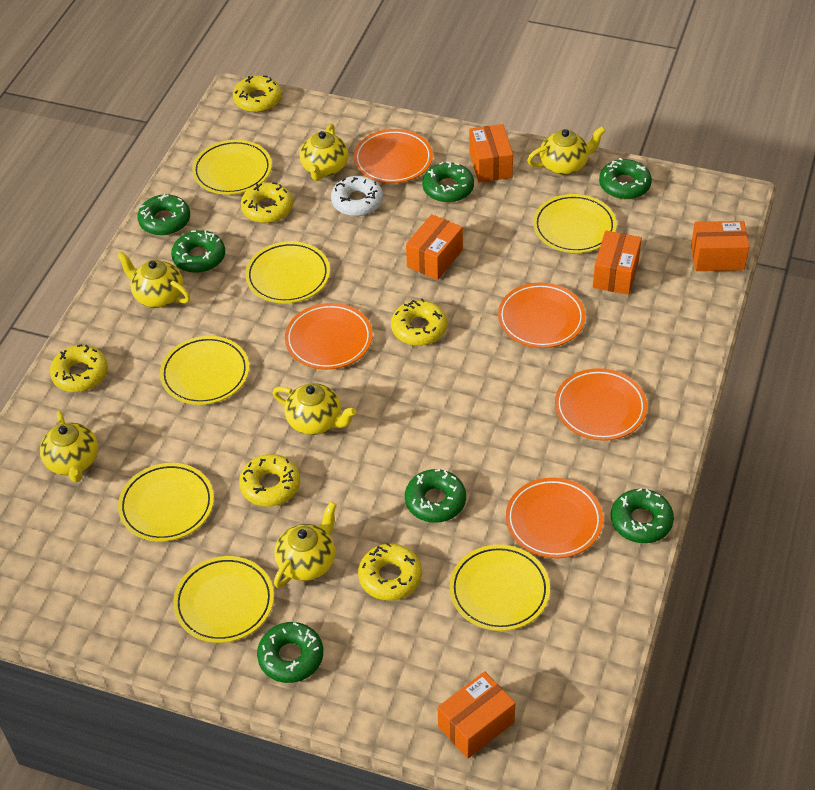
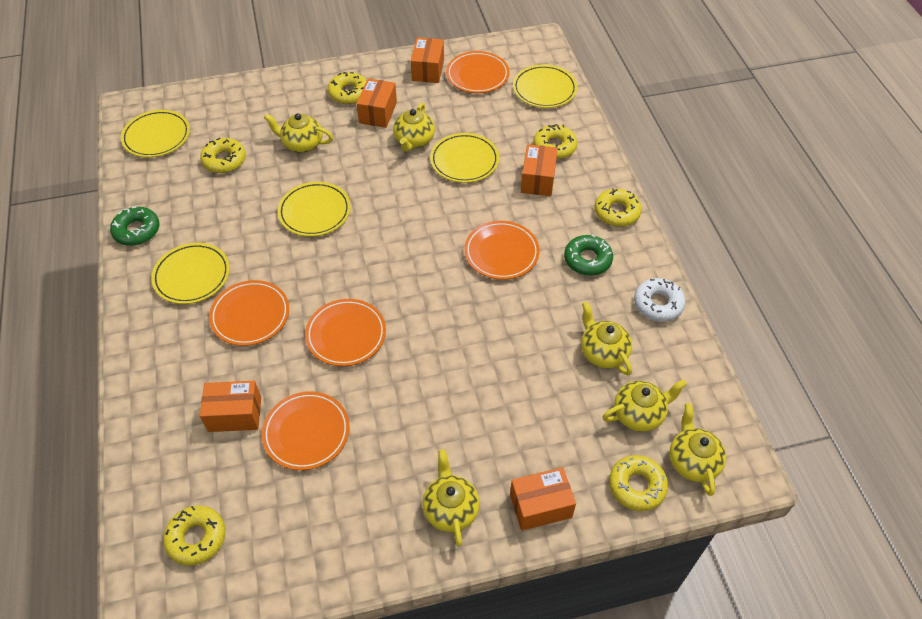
green donut: [137,194,190,236] [171,230,225,273] [257,622,323,683] [405,469,466,523] [422,161,474,203] [599,158,652,199] [611,489,674,543] = 7 -> [110,207,160,246] [564,235,613,276] = 2
yellow plate: [118,463,214,542] [160,336,249,405] [173,556,274,643] [192,140,272,195] [245,241,330,303] [450,545,550,631] [533,194,617,253] = 7 -> [121,110,190,157] [151,243,230,304] [278,182,351,237] [430,133,499,183] [513,65,577,108] = 5

